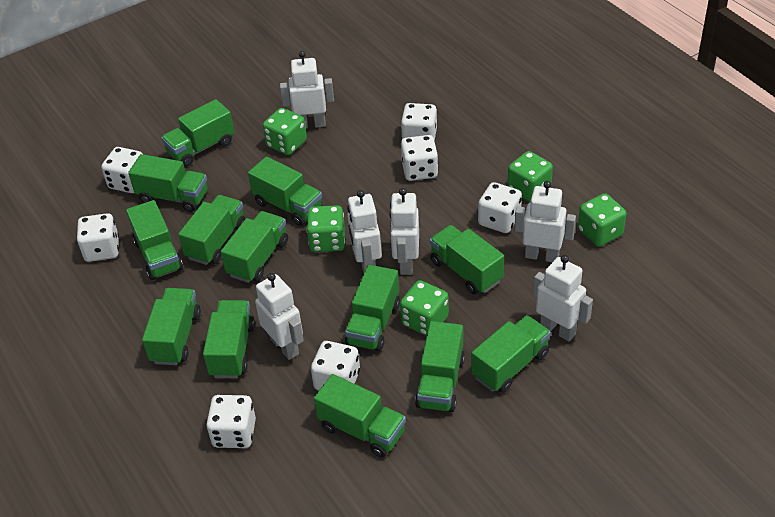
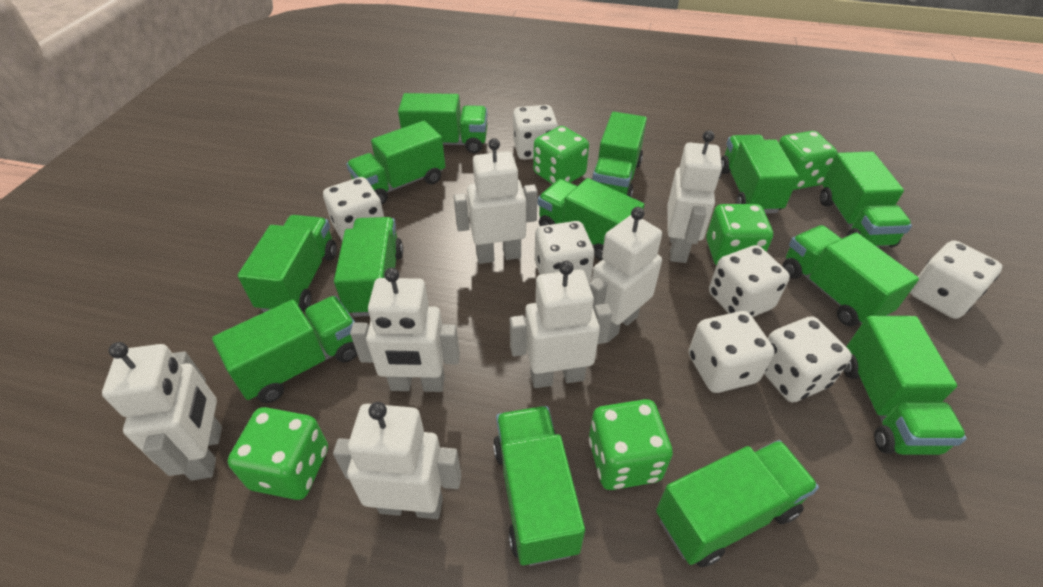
white robot: [255,273,304,360] [280,51,334,128] [347,190,382,274] [389,188,419,275] [514,181,576,262] [533,255,593,341] = 6 -> [102,342,222,480] [333,402,461,519] [350,268,460,392] [453,138,538,264] [510,261,612,388] [589,207,662,342] [667,130,722,263] = 7

